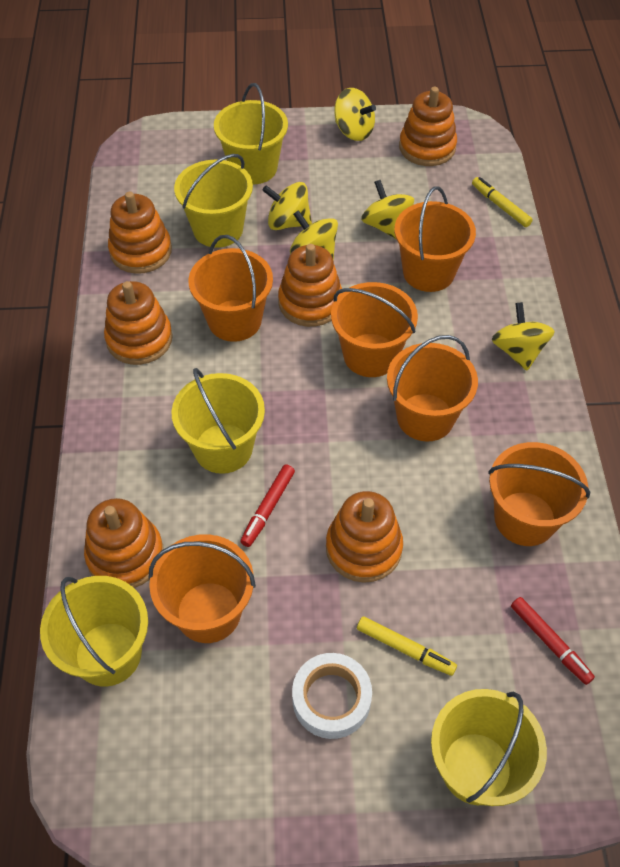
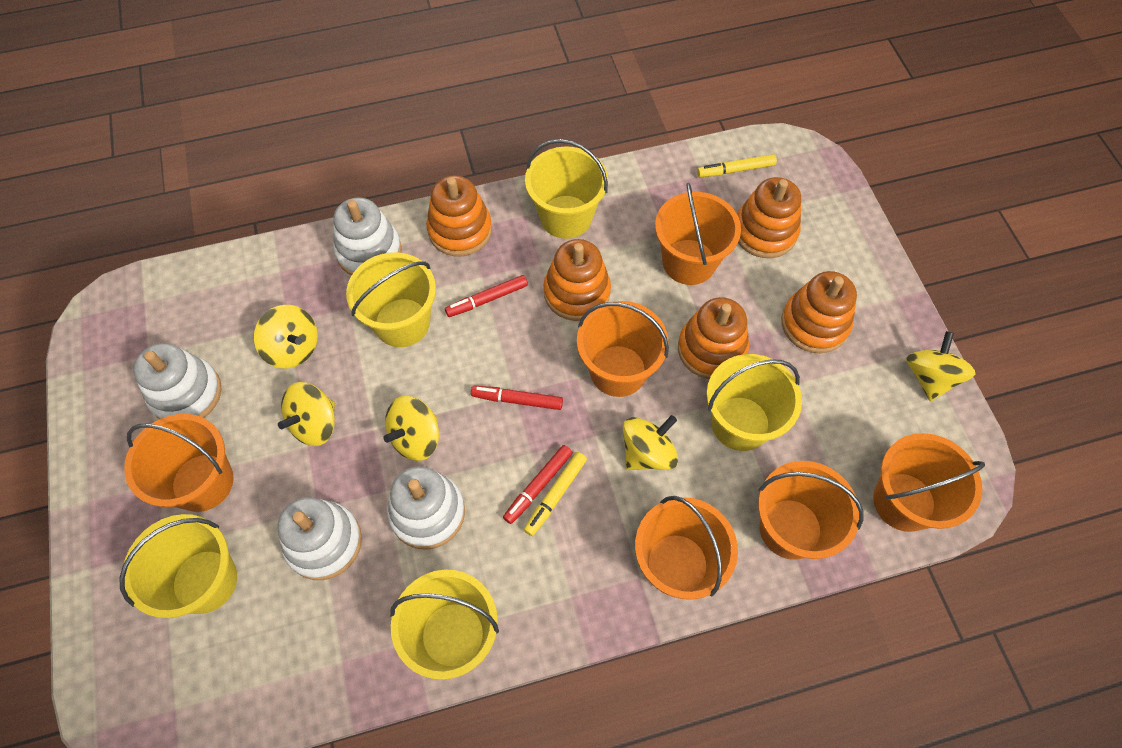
orange stacking toy: [84,498,163,588] [104,281,173,365] [108,192,172,274] [278,244,342,327] [326,491,403,583] [399,87,457,166] = 6 -> [426,175,492,256] [544,239,611,321] [678,297,749,379] [737,177,801,258] [781,271,857,353] = 5
red marker: [240,465,295,547] [511,597,595,685] = 2 -> [445,275,528,317] [471,386,563,410] [503,445,573,524] = 3
white stacking toy: none = 0 -> [133,343,221,419] [278,497,362,580] [333,197,401,276] [387,466,465,550] = 4
white tape: [292,653,372,739] = 1 -> none = 0

